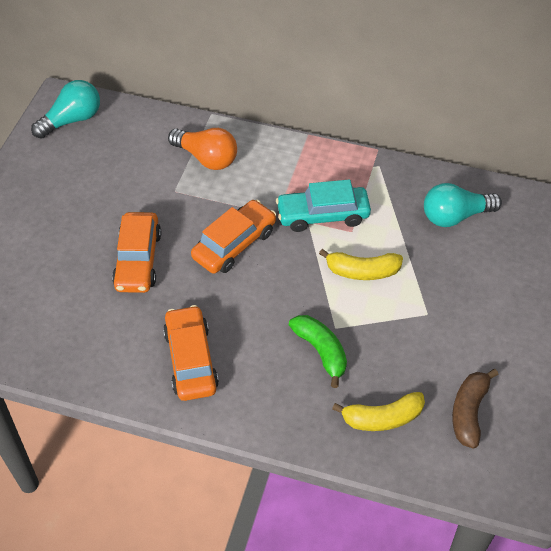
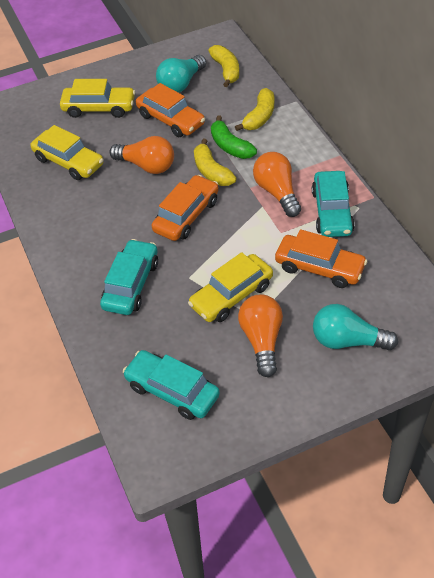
brown banana: [452,369,499,449] = 1 -> none = 0
orange light bulb: [168,128,237,170] = 1 -> [109,136,174,174] [238,295,283,377] [253,152,301,217] = 3
turquoise car: [276,179,371,232] = 1 -> [100,239,158,315] [123,350,220,420] [312,171,355,237] = 3
yellow banana: [319,249,403,280] [332,392,425,431] = 2 -> [194,139,236,186] [208,45,239,87] [235,88,274,131] = 3
yellow car: none = 0 -> [30,125,104,180] [60,79,135,118] [188,252,273,322] = 3

